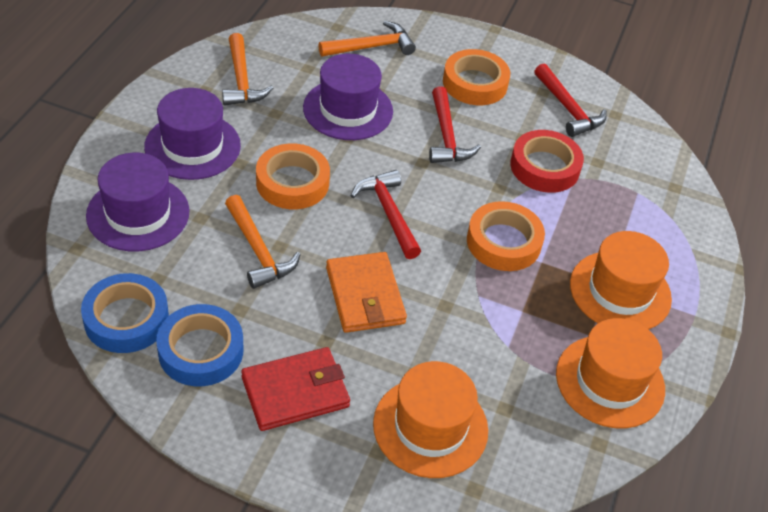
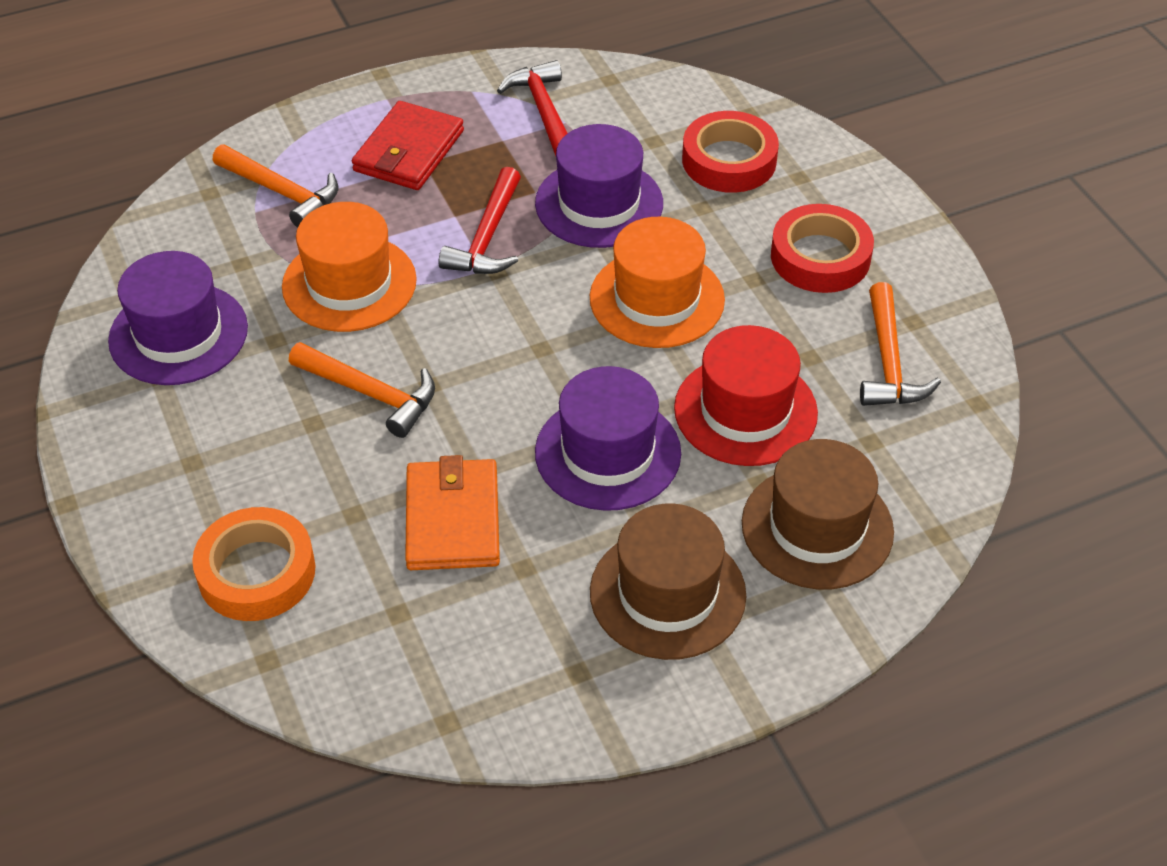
blue tape: [81,273,169,353] [156,304,243,386] = 2 -> none = 0
brown hat: none = 0 -> [590,503,746,660] [742,439,894,589] = 2
orange hat: [373,361,488,478] [556,318,665,428] [570,231,672,329] = 3 -> [282,202,417,332] [590,217,725,348] = 2
orange tape: [256,143,330,209] [443,49,510,105] [467,201,545,271] = 3 -> [192,507,316,621] = 1
red hammer: [351,170,421,259] [429,87,481,163] [534,64,607,137] = 3 -> [439,167,521,274] [497,60,567,156] = 2
red hat: none = 0 -> [674,325,818,466] = 1
red tape: [510,130,584,193] = 1 -> [682,111,779,193] [771,204,874,293] = 2

